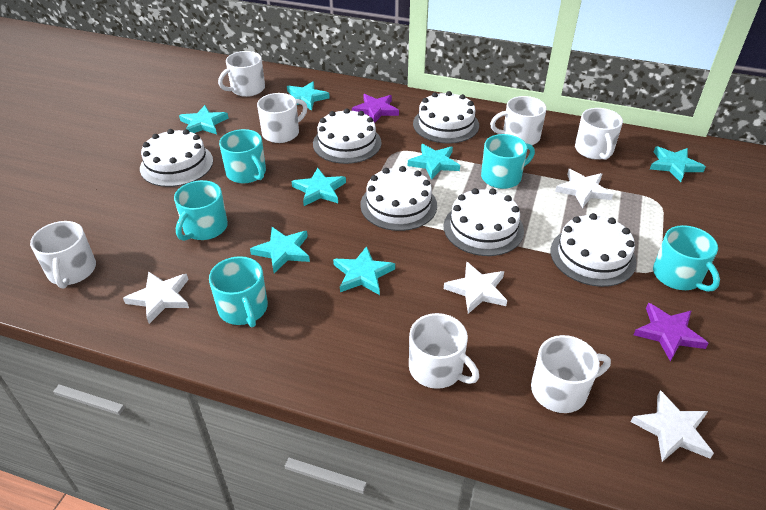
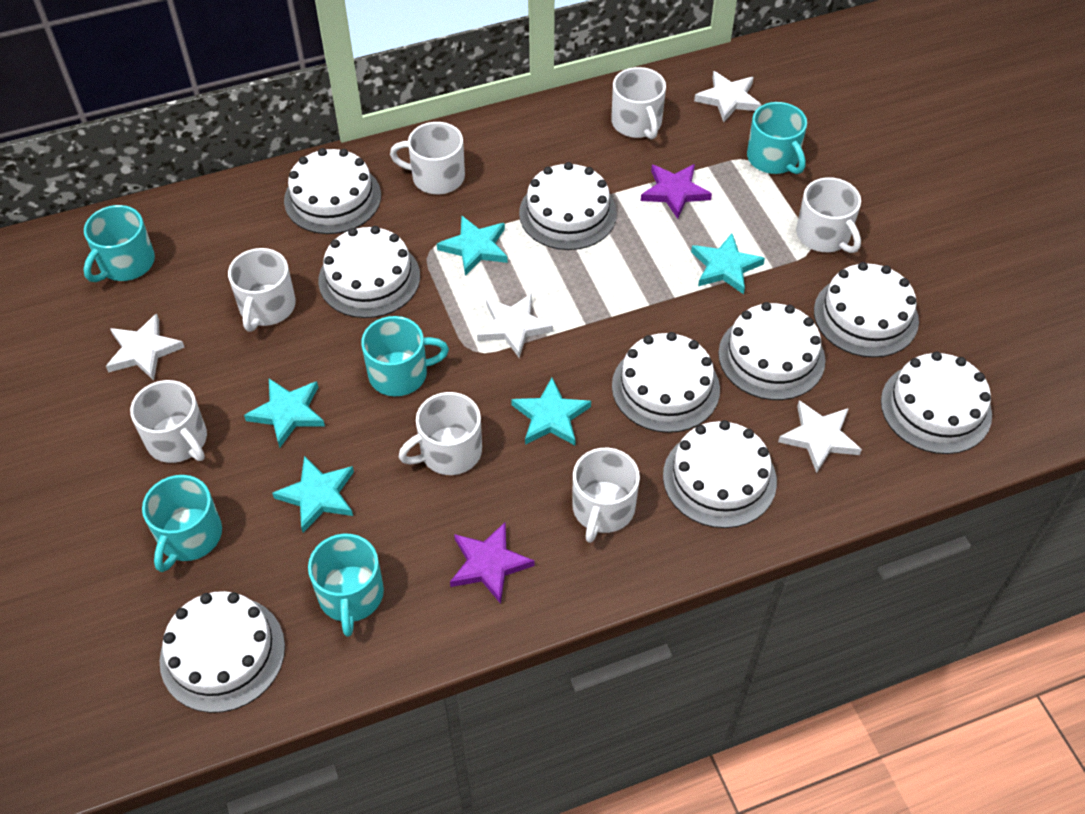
turquoise star: [179,105,229,134] [250,227,310,273] [287,82,330,111] [291,168,346,206] [333,246,395,295] [408,144,460,180] [650,146,706,182] = 7 -> [244,379,325,448] [272,456,354,533] [437,216,508,276] [511,377,591,445] [691,233,765,294] = 5
white cake: [140,129,213,187] [313,108,382,164] [360,166,437,231] [413,91,479,144] [444,188,524,256] [550,213,637,287] = 6 -> [160,591,285,713] [284,148,381,234] [318,226,420,318] [519,162,617,250] [612,332,720,433] [663,420,777,528] [718,302,825,400] [814,262,919,358] [881,352,992,454] = 9

